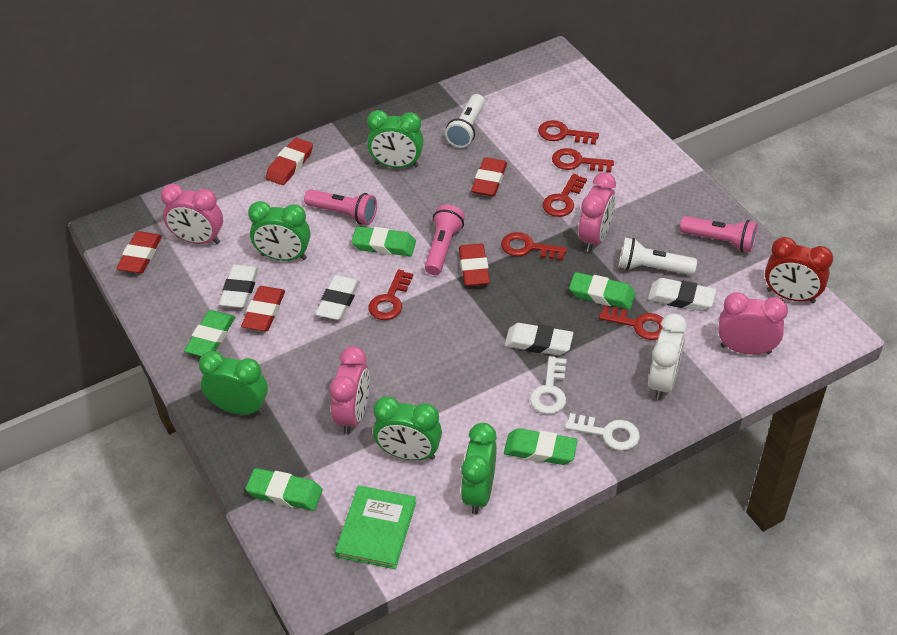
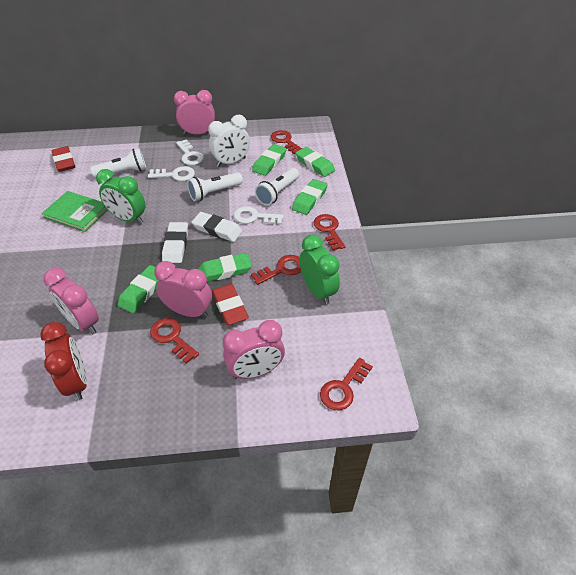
green clock: [199,351,268,415] [248,201,311,261] [367,110,424,168] [373,397,442,461] [461,423,497,514] = 5 -> [96,169,146,224] [300,235,340,304] = 2
pink flashlight: [304,189,377,225] [425,204,465,275] [680,216,758,252] = 3 -> none = 0
red eraser: [116,231,162,274] [241,286,285,331] [266,138,313,185] [459,244,490,286] [471,157,507,197] = 5 -> [51,146,75,172] [212,284,249,325] = 2
red key: [368,270,413,320] [501,232,567,261] [538,120,599,145] [543,174,587,217] [552,148,614,172] [599,305,663,340] = 6 -> [150,318,199,364] [251,255,301,285] [271,130,302,154] [313,214,345,250] [320,358,373,410] = 5
white eraser: [219,265,259,308] [316,275,360,320] [504,323,573,356] [648,278,716,311] = 4 -> [162,222,188,263] [192,212,242,242] = 2
white flashlight: [445,94,485,148] [619,238,697,275] = 2 -> [90,148,147,178] [187,172,243,201] [255,168,299,206] = 3
white key: [530,356,567,414] [565,413,640,451] = 2 -> [148,166,195,181] [176,140,204,165] [234,206,284,225] = 3

